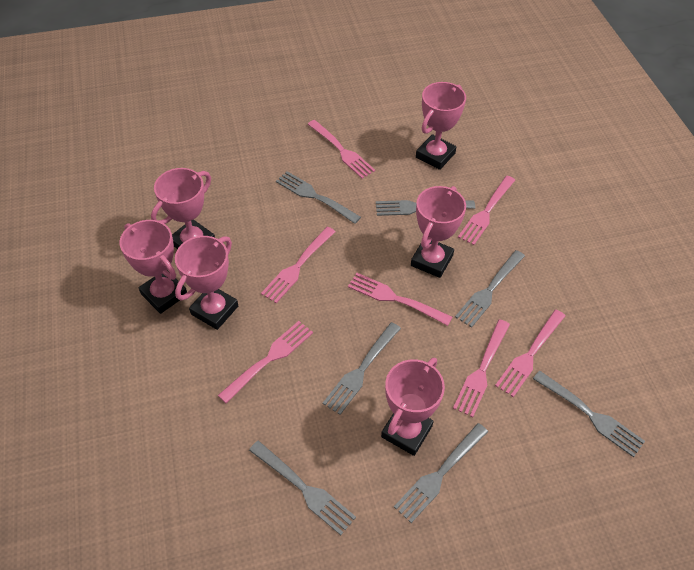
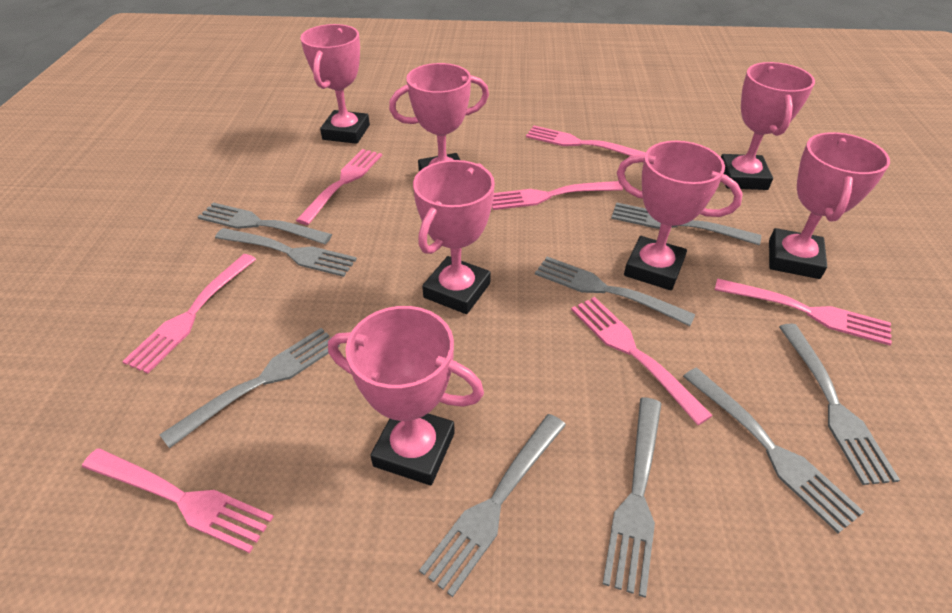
grey fork: [249,440,356,535] [276,171,361,224] [323,322,401,415] [376,200,475,216] [394,423,488,523] [455,250,525,328] [533,371,645,457] = 7 -> [160,328,340,448] [198,203,332,244] [215,228,357,277] [419,414,566,597] [535,257,696,326] [603,397,662,597] [611,202,761,245] [683,367,864,533] [779,324,900,485] = 9
pink trophy: [119,220,187,314] [151,168,215,249] [175,236,238,330] [381,358,445,456] [411,186,466,278] [416,82,466,170] = 6 -> [300,24,370,144] [328,306,484,485] [389,63,489,171] [413,160,495,314] [617,141,743,290] [721,62,815,190] [769,132,890,279] = 7

